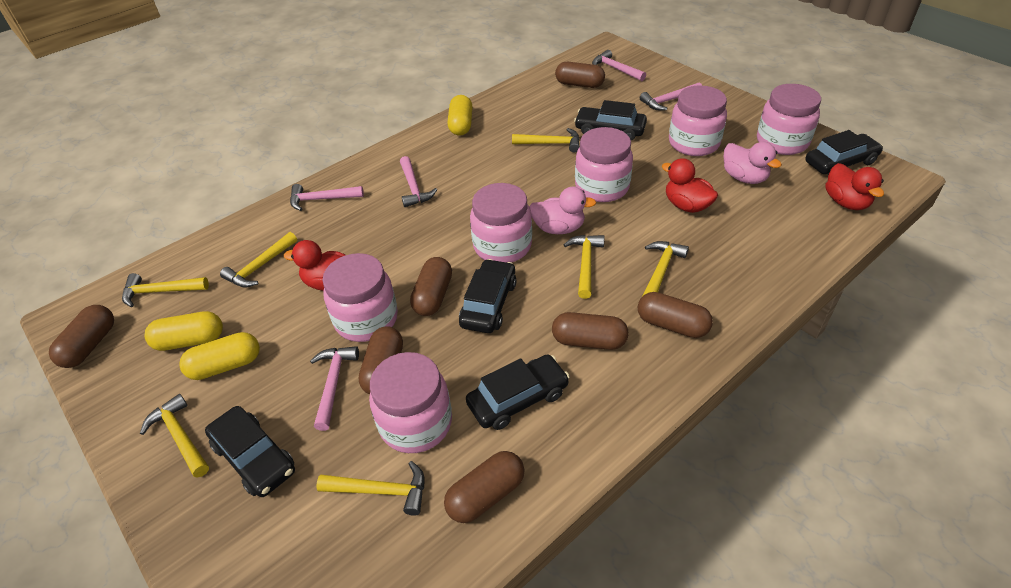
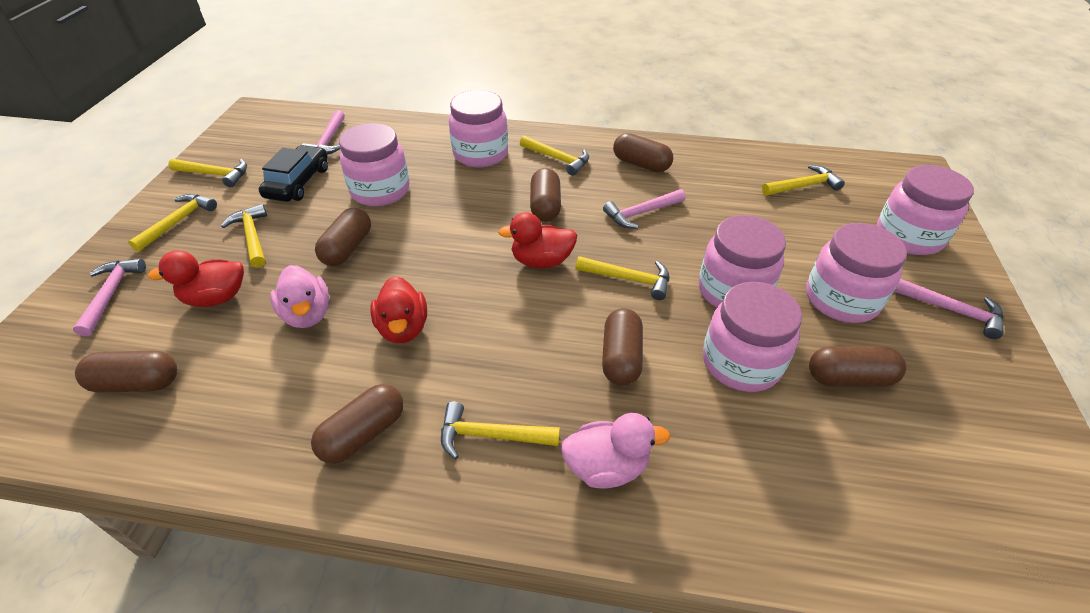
black car: [205,406,295,497] [459,259,517,333] [466,354,570,430] [574,100,647,141] [805,130,883,175] = 5 -> [259,145,328,202] = 1
pink hammer: [290,184,364,211] [310,346,359,431] [400,156,437,207] [592,50,646,81] [640,82,702,110] = 5 -> [73,259,146,336] [302,110,345,154] [603,189,686,229] [894,279,1004,339] = 4
yellow capsule: [144,311,223,351] [179,332,260,380] [447,95,473,136] = 3 -> none = 0

